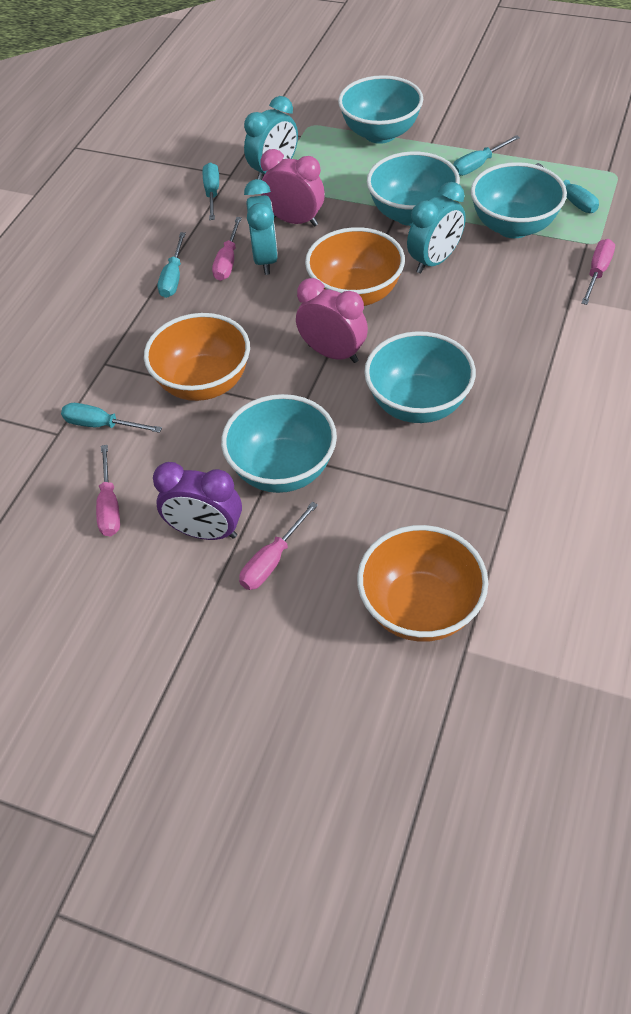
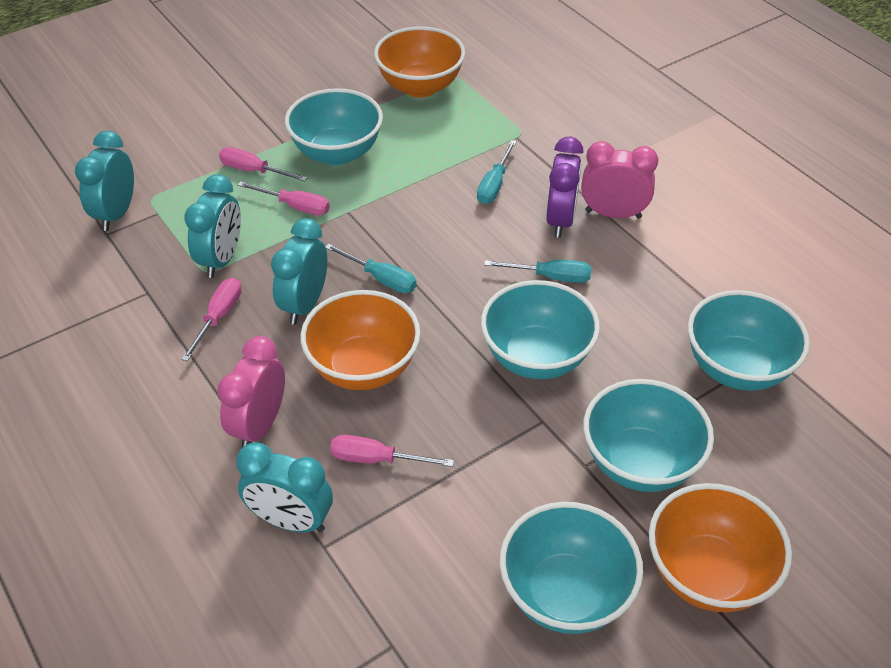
turquoise clock: [244,96,298,180] [244,179,278,275] [407,182,466,273] = 3 -> [75,131,134,231] [184,175,241,278] [236,442,333,532] [271,218,327,325] = 4
turquoise screwdriver: [61,403,162,433] [158,232,186,298] [203,163,219,220] [453,135,520,176] [535,163,599,213] = 5 -> [326,244,416,293] [477,140,517,204] [484,260,591,283] = 3

